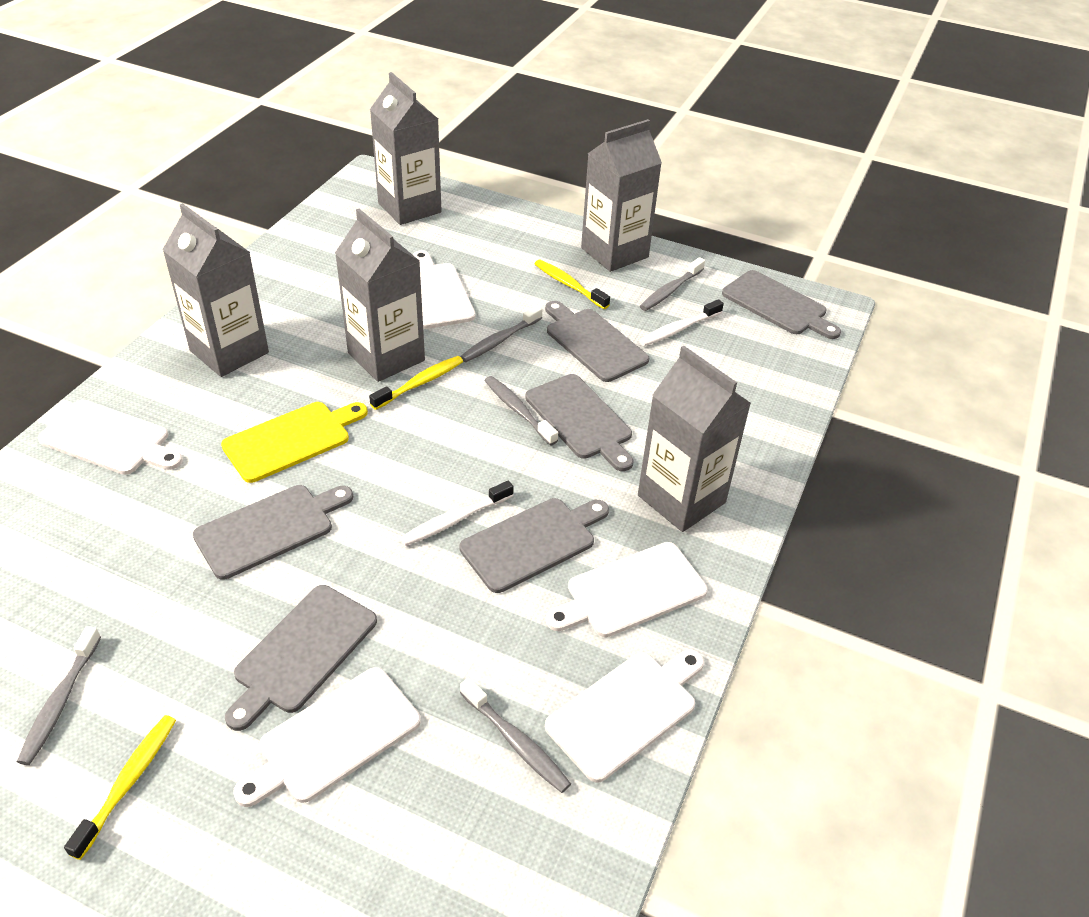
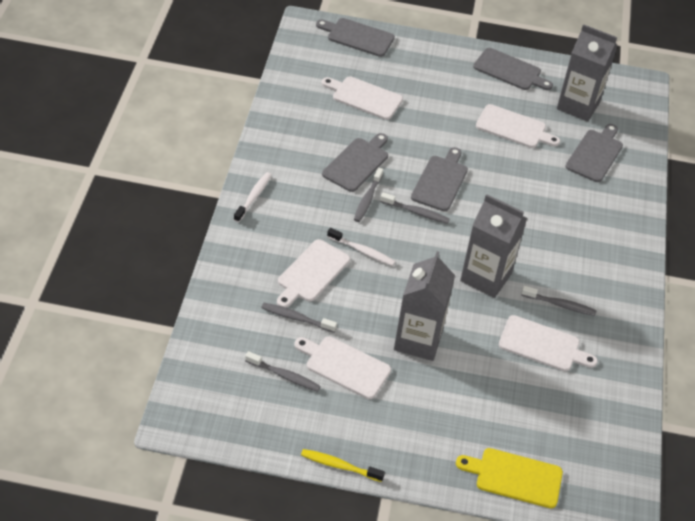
grey carton: [162,203,269,377] [335,209,425,382] [370,72,442,225] [581,119,662,272] [638,346,751,532] = 5 -> [394,251,455,361] [460,194,527,298] [557,24,617,122] = 3
grey cutting board: [193,485,353,580] [225,585,377,731] [459,498,609,593] [525,374,633,471] [545,301,649,382] [722,270,841,339] = 6 -> [316,18,395,57] [322,133,388,192] [411,147,468,211] [473,48,553,90] [565,124,623,182] = 5
yellow toothbrush: [64,715,176,860] [369,356,463,410] [535,260,610,309] = 3 -> [301,449,385,482] = 1

